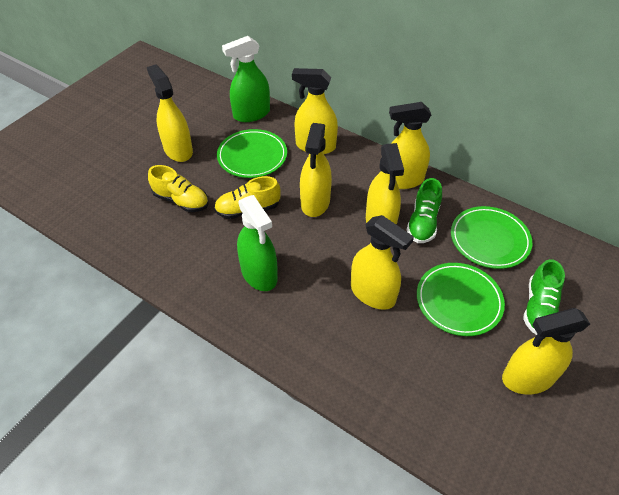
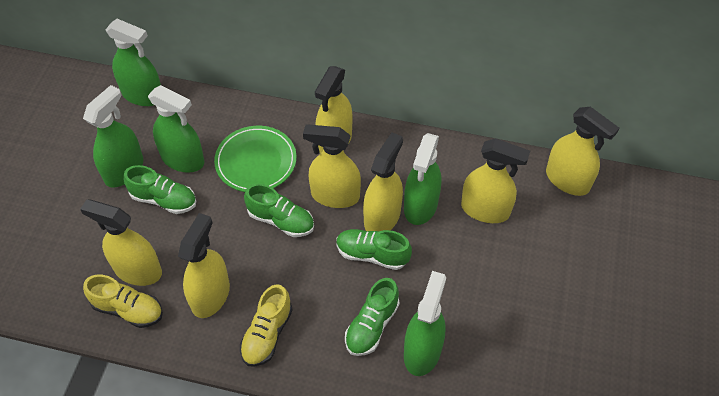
green plate: [217,129,287,178] [417,263,505,336] [451,206,532,269] = 3 -> [214,126,297,192] = 1
green shoe: [407,178,442,243] [523,259,565,335] = 2 -> [123,165,196,214] [244,184,314,237] [336,229,412,270] [345,278,399,356] = 4
green spray bottle: [222,36,270,122] [237,195,278,291] = 2 -> [83,85,143,187] [106,19,161,106] [148,85,205,173] [404,133,441,225] [404,271,446,376] = 5

